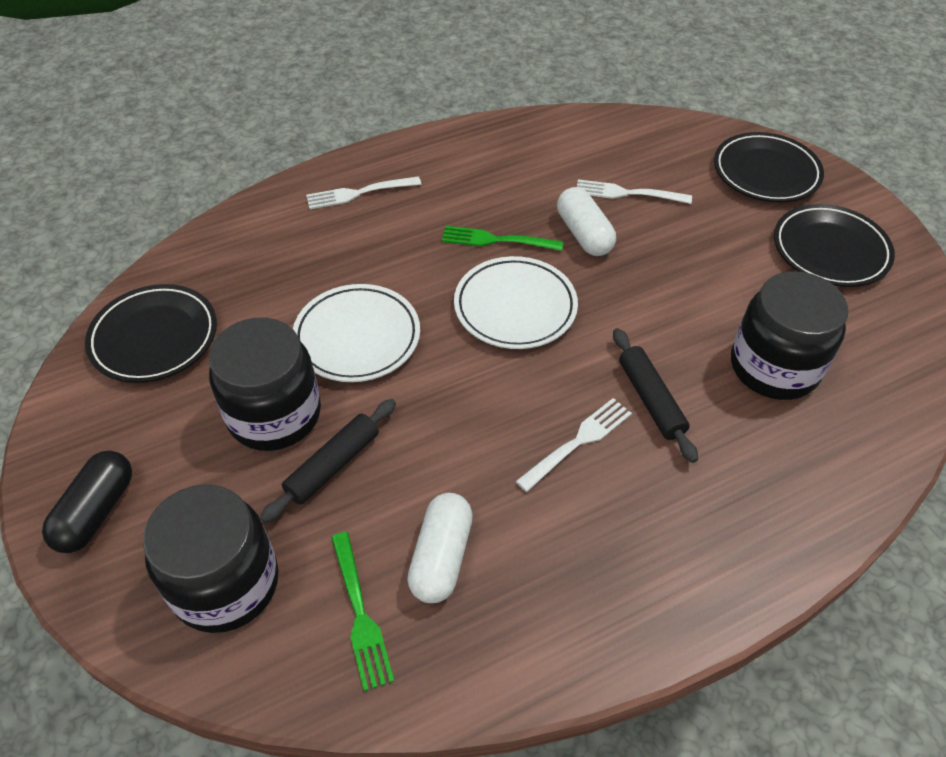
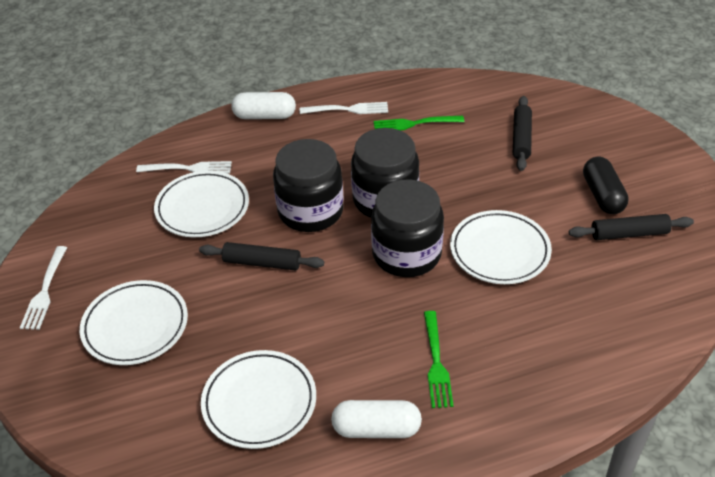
black plate: [85,284,217,383] [714,132,824,202] [774,204,895,287] = 3 -> none = 0
black rolling pin: [260,399,396,523] [613,328,698,463] = 2 -> [199,242,324,271] [513,96,532,171] [569,214,694,240] = 3
white plate: [293,284,420,382] [454,256,578,349] = 2 -> [80,280,188,365] [154,171,249,237] [201,350,316,449] [450,210,552,284] = 4

